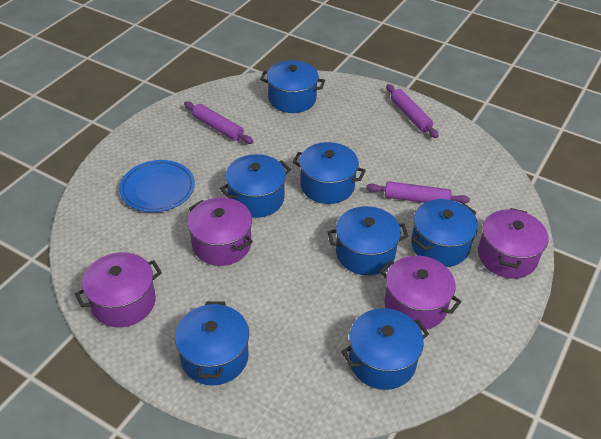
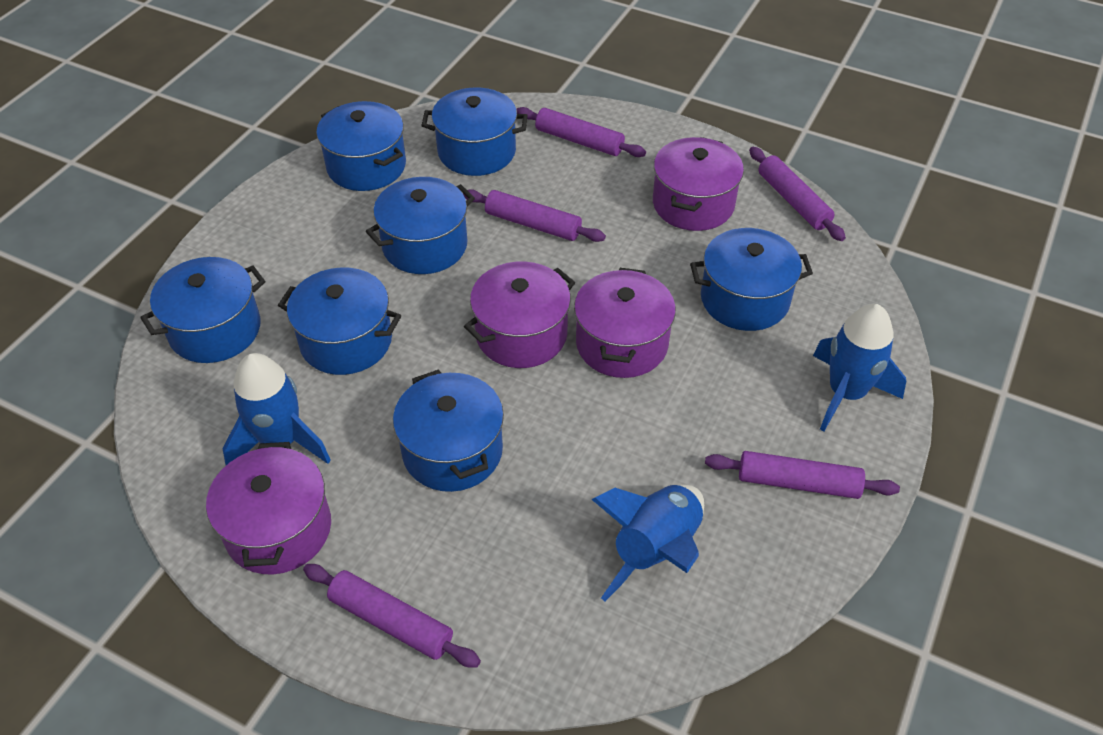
blue plate: [119,160,195,212] = 1 -> none = 0
blue rocket: none = 0 -> [222,353,331,465] [591,484,704,601] [813,304,906,431] = 3
purple rolling pin: [184,101,253,144] [366,181,470,204] [386,84,439,138] = 3 -> [303,564,481,668] [463,189,606,242] [516,107,646,157] [705,451,900,499] [749,147,846,241] = 5

